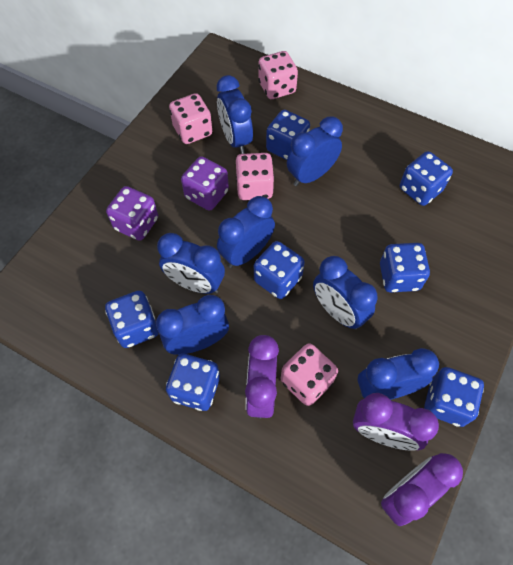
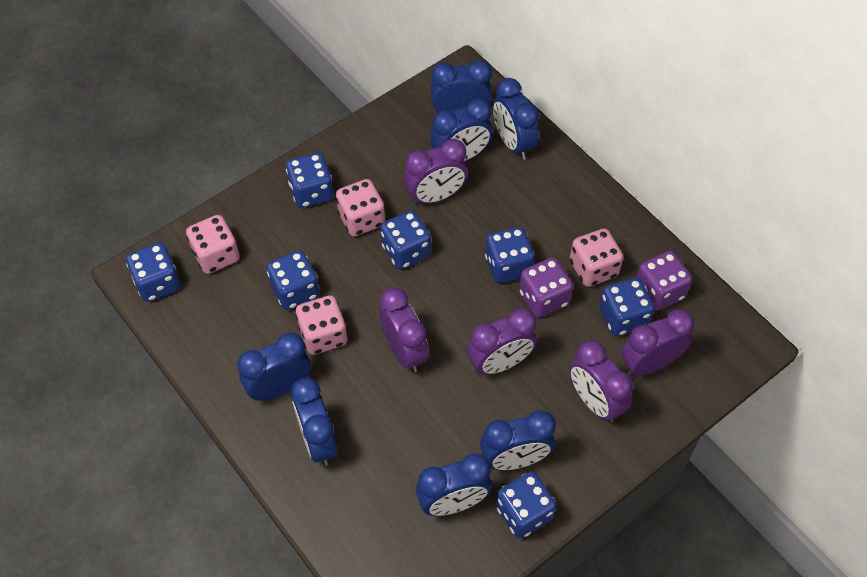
purple clock: [245,335,279,418] [353,393,439,451] [381,453,463,526] = 3 -> [379,288,429,372] [404,139,468,205] [467,308,537,375] [570,340,633,423] [621,309,694,376] = 5

